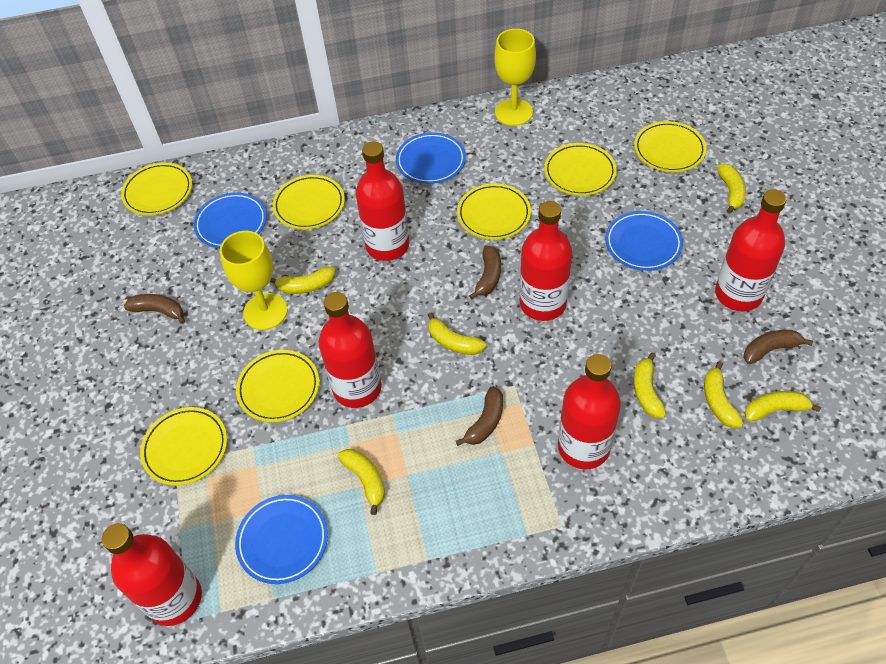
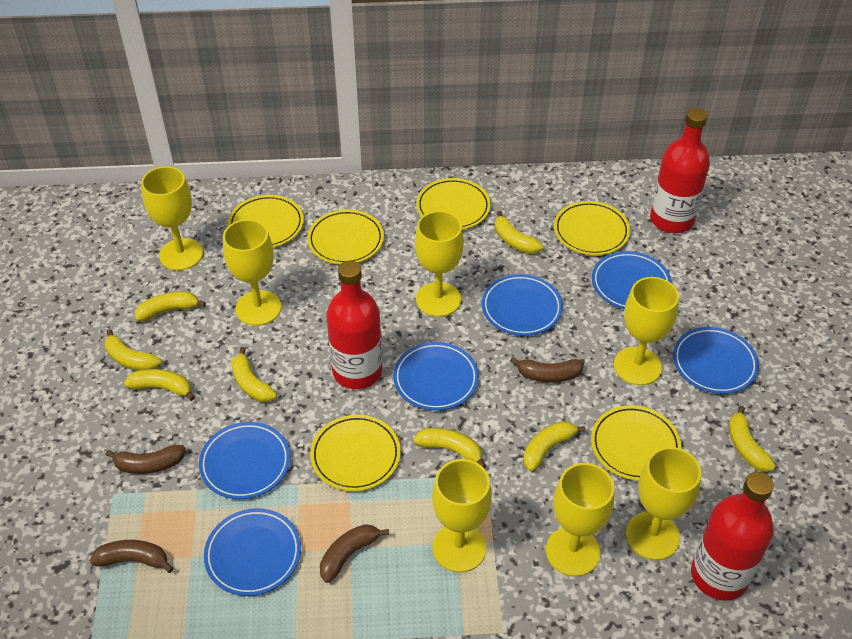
blue plate: [194,192,267,248] [235,495,328,584] [396,132,466,184] [605,211,683,271] = 4 -> [199,422,290,499] [204,508,301,596] [393,342,479,411] [482,274,563,336] [592,251,672,309] [673,327,759,394] = 6
red bottle: [102,523,202,626] [318,292,381,408] [356,141,409,261] [520,201,572,321] [558,354,621,469] [715,189,787,311] = 6 -> [326,261,382,389] [650,108,710,233] [691,472,774,601] = 3
yellow banana: [270,267,335,294] [338,449,385,515] [428,312,486,355] [634,353,666,418] [704,361,743,428] [717,164,746,214] [745,391,821,421] = 7 -> [104,329,161,371] [124,369,195,401] [135,291,206,321] [231,347,277,402] [413,428,486,468] [495,211,543,254] [523,421,586,471] [729,406,776,472] = 8
yellow goblet: [220,231,288,330] [494,29,536,126] = 2 -> [141,166,203,271] [223,219,281,326] [415,211,464,317] [432,459,492,573] [546,463,614,577] [614,277,679,385] [626,447,701,560] = 7
yellow plate: [121,163,192,216] [140,407,227,486] [236,350,319,422] [273,175,345,230] [457,183,531,240] [544,143,617,196] [634,121,707,172] = 7 -> [228,195,304,247] [307,209,384,265] [310,415,401,491] [416,178,491,230] [554,201,630,255] [591,405,682,481] = 6

